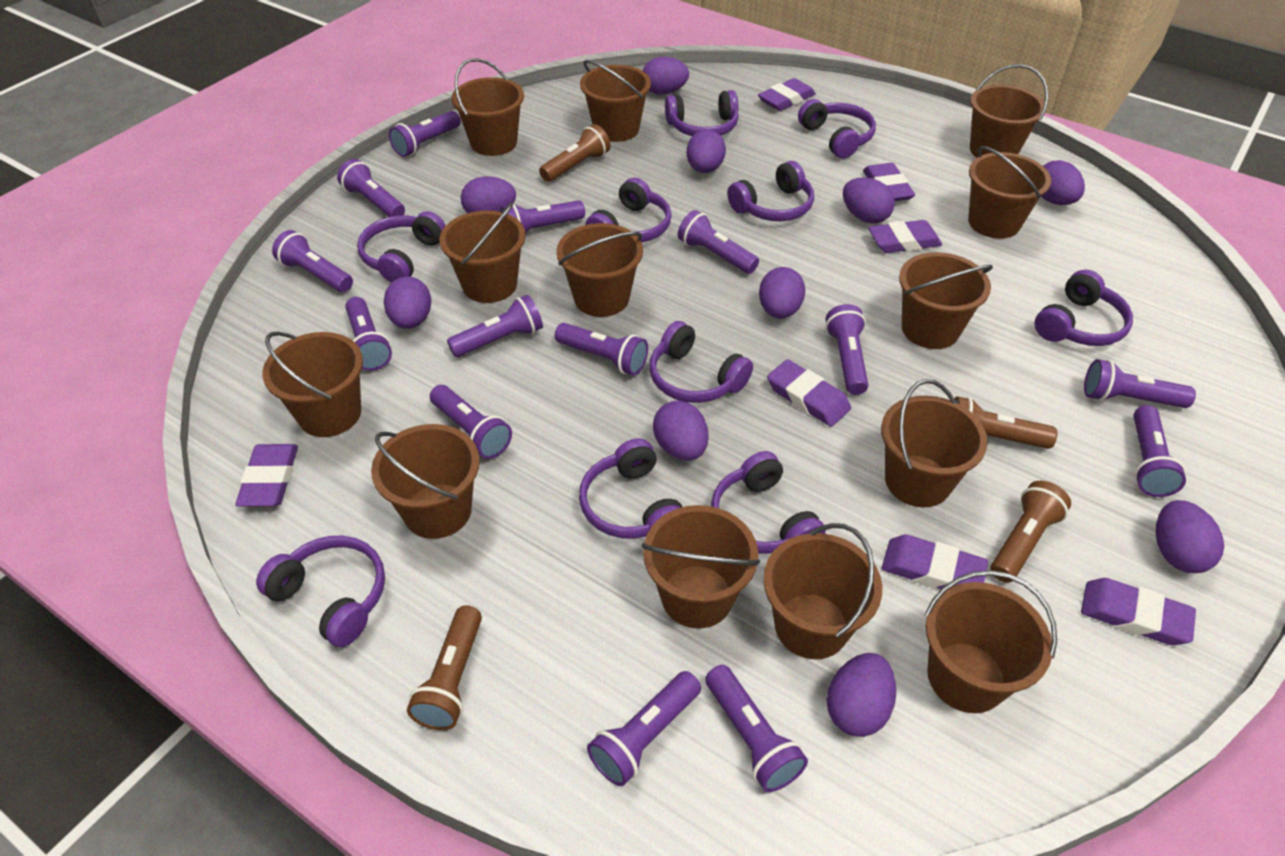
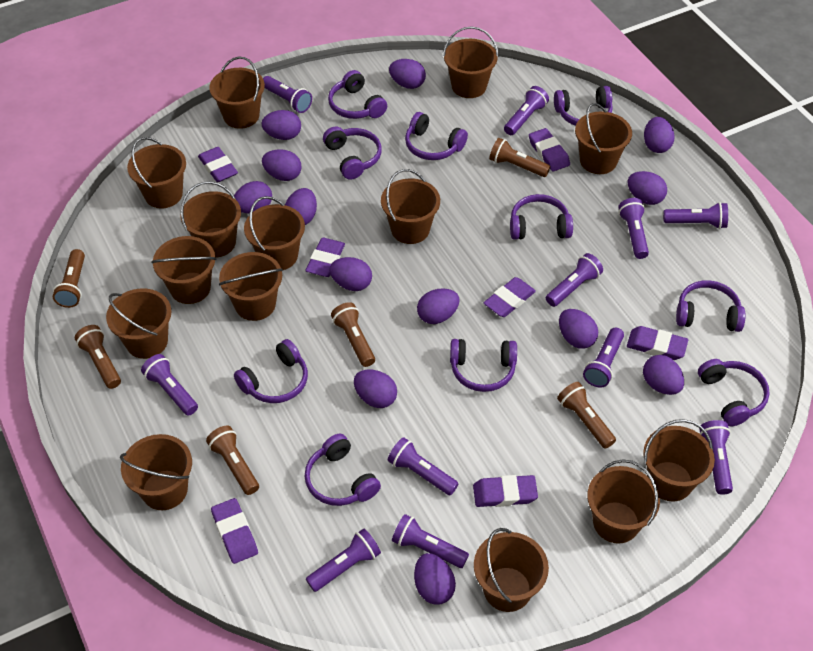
brown bucket: [262,332,363,437] [371,424,480,539] [440,203,526,303] [451,58,524,156] [556,223,643,317] [580,60,651,142] [642,505,760,629] [763,523,882,659] [881,379,988,507] [899,252,993,349] [925,570,1057,713] [968,146,1051,239] [970,64,1048,158] = 13 -> [106,289,171,359] [120,434,192,510] [127,137,186,208] [151,236,217,304] [180,181,241,258] [209,56,265,129] [219,252,283,321] [244,196,305,270] [381,169,440,244] [443,27,499,98] [474,528,549,612] [575,103,632,174] [587,460,660,544] [643,419,715,502] = 14
brown flashlight: [407,605,482,730] [539,124,611,182] [954,396,1058,449] [990,481,1071,583] = 4 -> [53,249,85,308] [75,325,121,389] [206,426,259,495] [331,302,375,367] [489,138,550,177] [557,382,616,449] = 6
purple egg: [384,276,431,329] [461,176,516,213] [643,57,689,95] [653,400,709,460] [687,130,726,173] [759,267,805,319] [827,653,896,737] [843,178,895,223] [1041,160,1085,205] [1156,500,1224,573] = 10 -> [234,181,272,213] [261,110,301,140] [262,149,302,181] [285,188,317,225] [329,257,372,291] [354,370,397,408] [389,59,426,89] [414,553,456,604] [417,288,459,324] [559,309,598,349] [628,171,667,205] [643,355,684,395] [644,117,675,153] = 13
purple flashlight: [272,230,353,292] [337,159,405,217] [345,297,392,371] [389,111,461,157] [430,385,512,459] [447,295,543,357] [500,200,585,233] [555,323,648,376] [587,671,701,786] [678,210,759,274] [705,665,808,792] [825,304,868,395] [1084,359,1196,408] [1133,405,1186,497] = 14 -> [141,354,198,416] [263,76,312,113] [306,528,381,592] [388,437,458,495] [392,514,469,568] [504,86,549,135] [546,253,603,307] [583,328,624,388] [618,198,649,259] [663,202,728,229] [699,420,733,495] = 11

